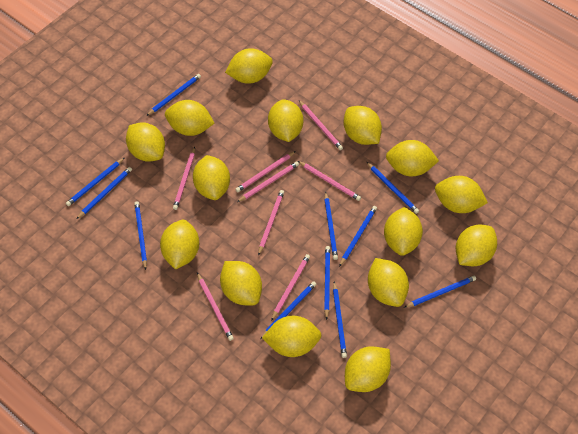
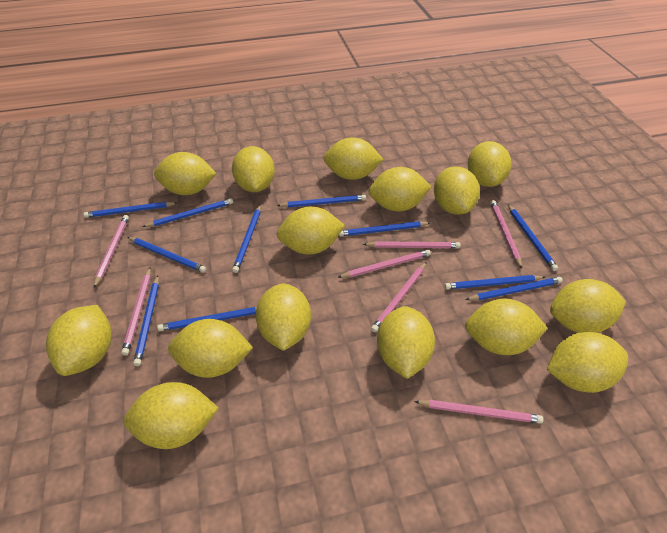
pink pencil: [173,147,195,210] [197,273,234,341] [235,151,296,192] [237,162,299,202] [258,190,284,256] [271,254,310,321] [298,161,361,201] [299,101,343,150] = 8 -> [94,215,129,288] [121,267,151,356] [337,250,431,278] [363,241,461,248] [371,262,427,332] [414,400,543,424] [490,200,522,269] = 7

